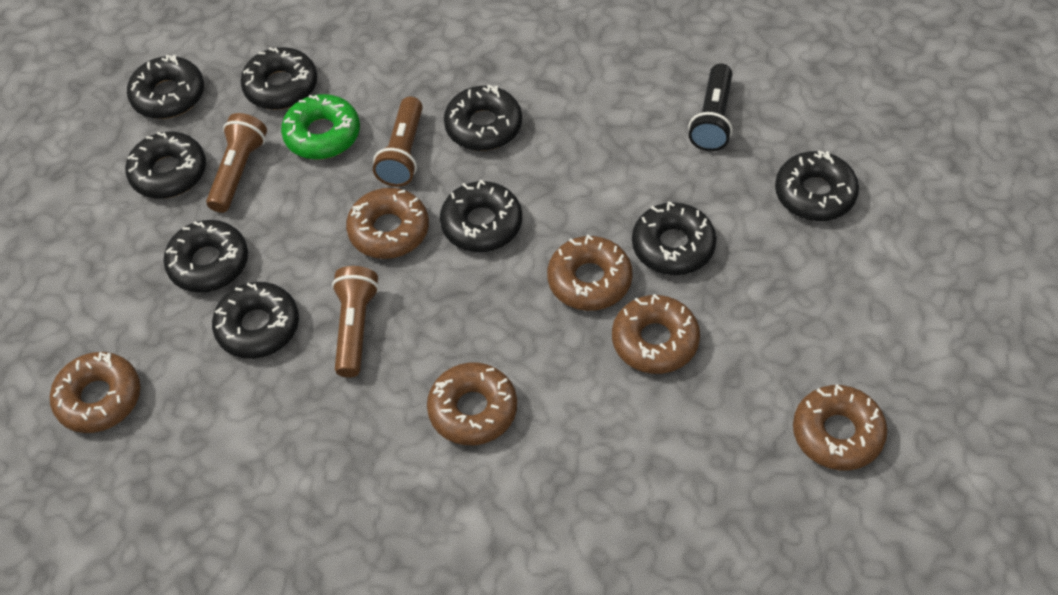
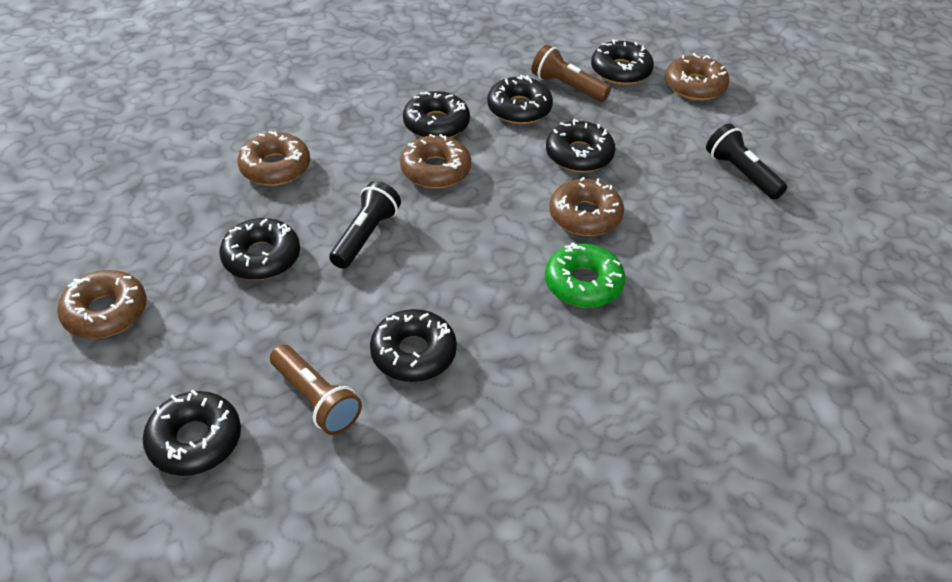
black donut: [125,132,206,198] [127,55,204,119] [163,220,248,293] [212,282,299,359] [241,47,317,110] [440,180,522,252] [444,85,522,151] [632,201,716,275] [775,150,859,221] = 9 -> [143,390,241,476] [219,218,300,280] [370,309,457,382] [403,91,470,138] [487,75,553,124] [546,119,615,172] [591,39,654,85] = 7
black flashlight: [689,63,732,152] = 1 -> [329,181,401,269] [706,124,787,200] = 2
brown donut: [50,352,141,433] [346,188,429,259] [427,363,517,445] [547,235,633,311] [612,294,700,374] [793,384,888,470] = 6 -> [57,270,146,338] [238,131,310,186] [400,134,471,188] [549,177,624,236] [665,53,730,100] = 5
brown flashlight: [206,113,267,213] [332,266,379,377] [373,97,423,187] = 3 -> [270,344,362,435] [532,45,611,102] = 2

